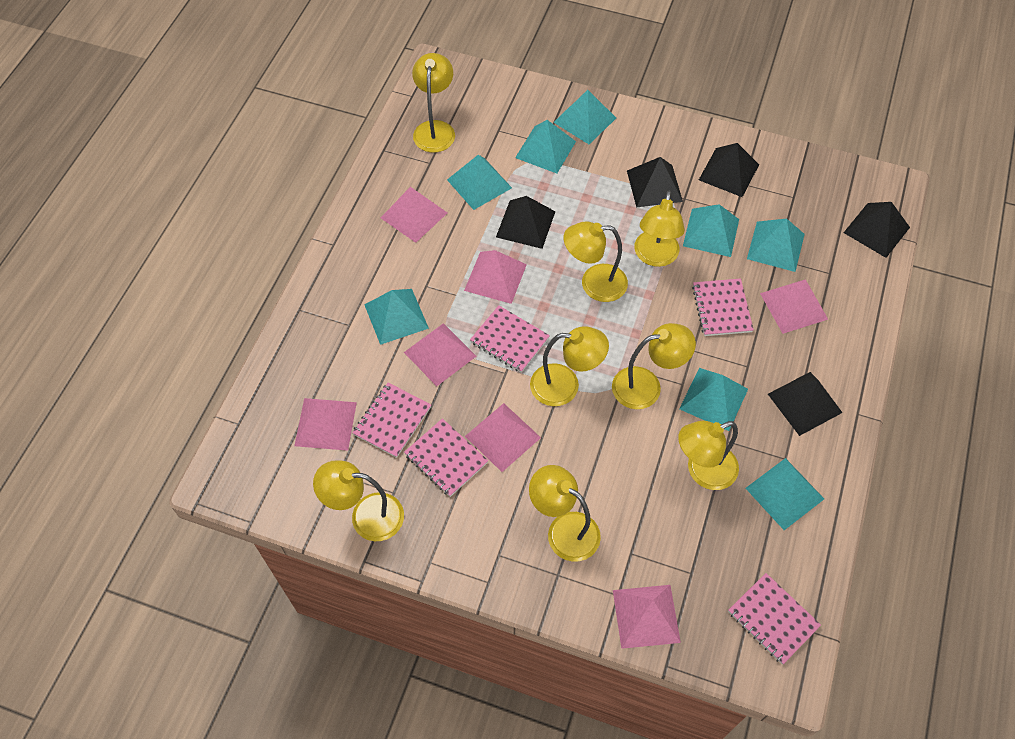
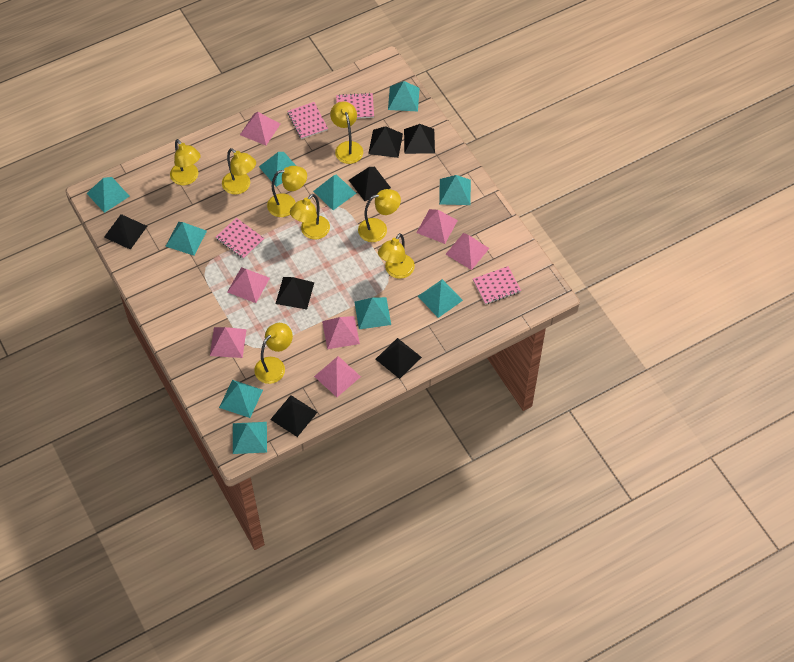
black pyramid: [496,196,556,249] [627,157,683,207] [699,143,759,197] [768,372,843,436] [844,202,910,258] = 5 -> [104,214,147,250] [270,395,317,437] [276,277,314,309] [349,167,391,201] [368,126,403,158] [376,338,422,379] [404,124,435,154] = 7
pink notebook: [352,383,431,458] [404,418,488,497] [470,305,550,373] [692,278,754,336] [728,573,821,665] = 5 -> [216,218,264,259] [287,102,328,139] [336,93,374,119] [473,266,521,305] = 4
turquoise pyramid: [364,289,429,345] [447,155,512,210] [515,120,576,173] [553,90,616,144] [679,368,748,431] [683,204,739,257] [746,458,824,530] [747,218,805,272] = 8 -> [87,177,130,213] [165,222,207,256] [219,380,263,418] [233,422,267,454] [259,152,296,187] [313,174,356,210] [354,297,391,329] [388,81,420,111] [418,279,463,318] [439,175,471,205] = 10

